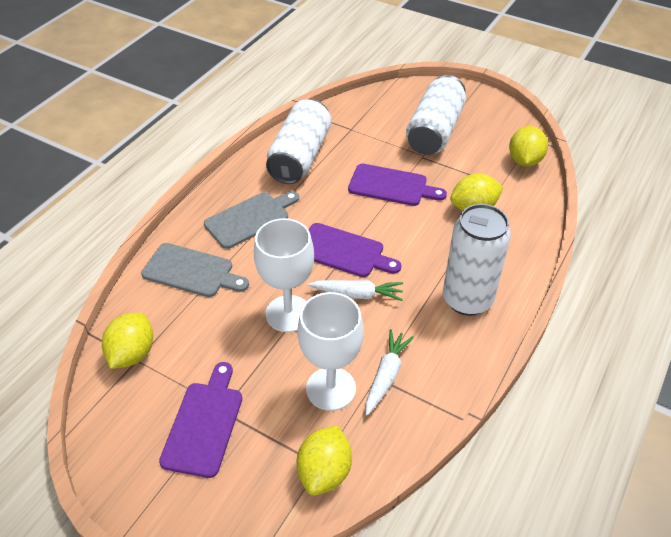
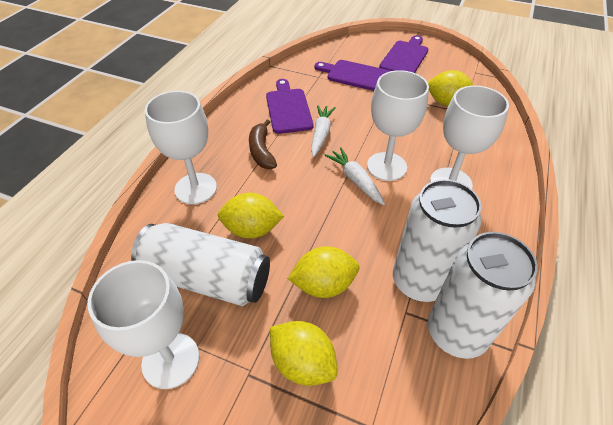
brown banana: none = 0 -> [249,119,277,169] = 1
grey cutting board: [141,243,249,297] [204,191,299,249] = 2 -> none = 0
white goblet: [254,218,314,332] [297,292,364,411] = 2 -> [88,260,199,389] [145,91,217,204] [367,70,429,181] [430,85,509,189] = 4

